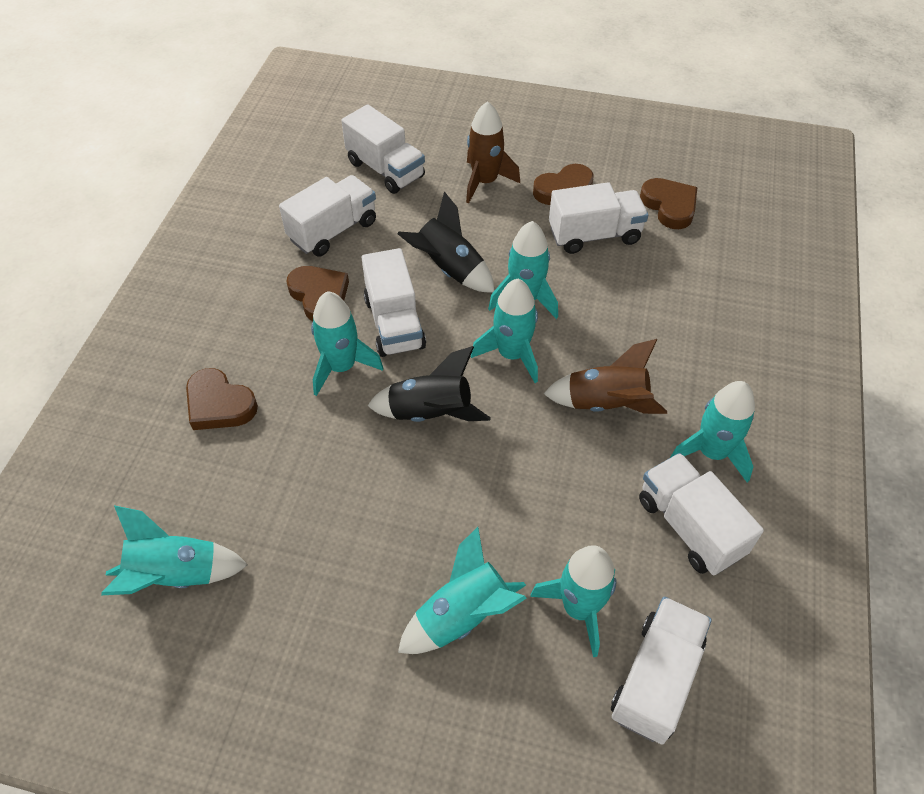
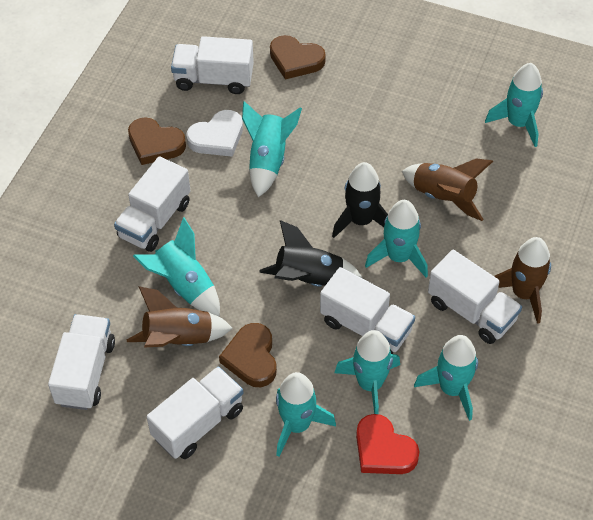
brown heart: [186,368,258,430] [286,266,349,321] [533,164,594,205] [640,178,697,229] = 4 -> [128,117,186,165] [219,323,277,387] [270,35,326,79] = 3
brown rocket: [466,101,520,203] [544,339,667,414] = 2 -> [127,286,232,348] [402,159,493,221] [494,237,551,324] = 3
red heart: none = 0 -> [356,414,420,474] = 1
white heart: none = 0 -> [186,110,243,157] = 1

